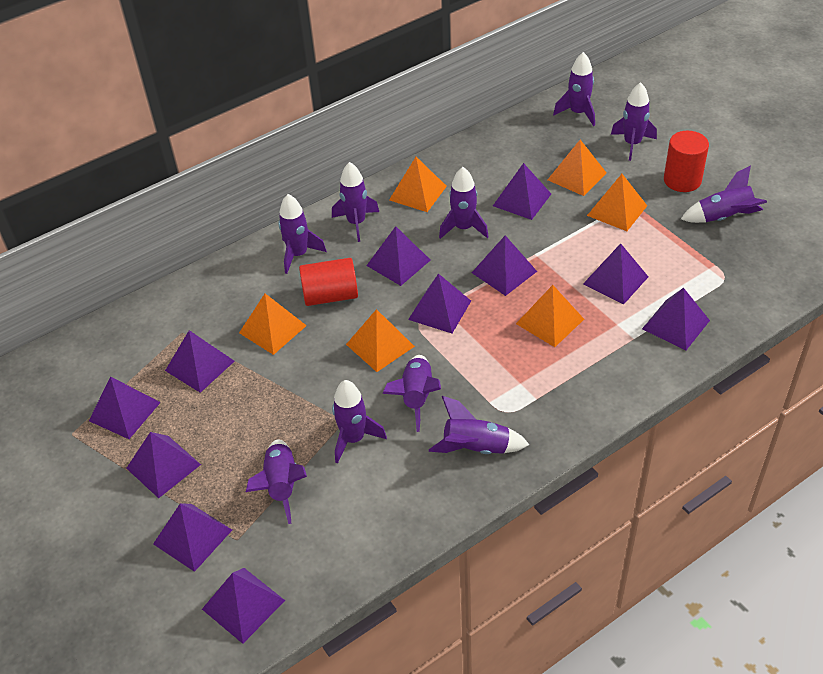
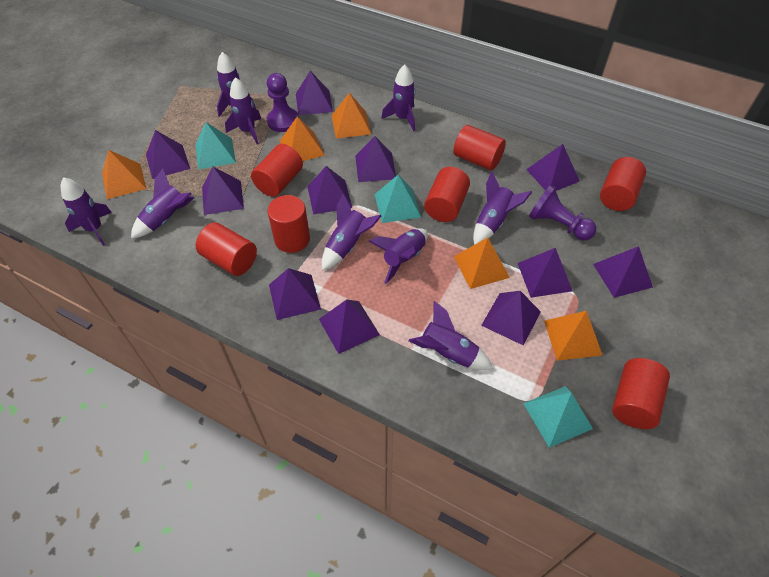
orange pyramid: [239,293,307,355] [346,309,415,372] [389,157,447,212] [516,285,584,347] [548,140,607,196] [587,174,647,231] = 6 -> [102,150,146,199] [280,116,325,161] [331,93,371,139] [454,238,510,289] [544,311,603,361] = 5
purple pawn: none = 0 -> [267,73,299,132] [529,185,596,240] = 2
purple rocket: [246,439,307,524] [278,194,327,274] [332,162,379,242] [332,380,387,464] [382,355,441,432] [429,396,529,454] [439,167,489,239] [553,52,595,126] [611,82,657,161] [681,165,767,223] = 10 -> [61,177,112,246] [131,169,195,239] [217,52,256,117] [225,77,261,144] [322,194,381,271] [368,228,428,284] [381,64,415,132] [408,301,493,370] [473,171,532,245] = 9
red cylinder: [299,258,358,306] [664,131,709,192] = 2 -> [196,222,257,276] [251,144,303,197] [268,195,310,253] [424,167,470,222] [454,125,506,170] [600,157,646,211] [612,358,670,429] = 7
turquoise pyramid: none = 0 -> [195,122,236,170] [375,175,421,223] [523,386,593,448] = 3

